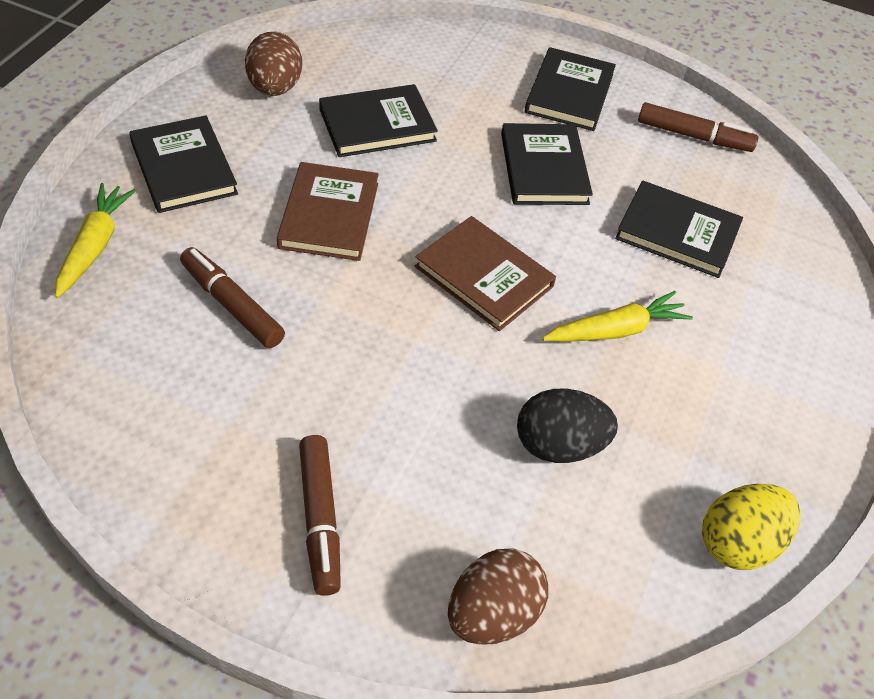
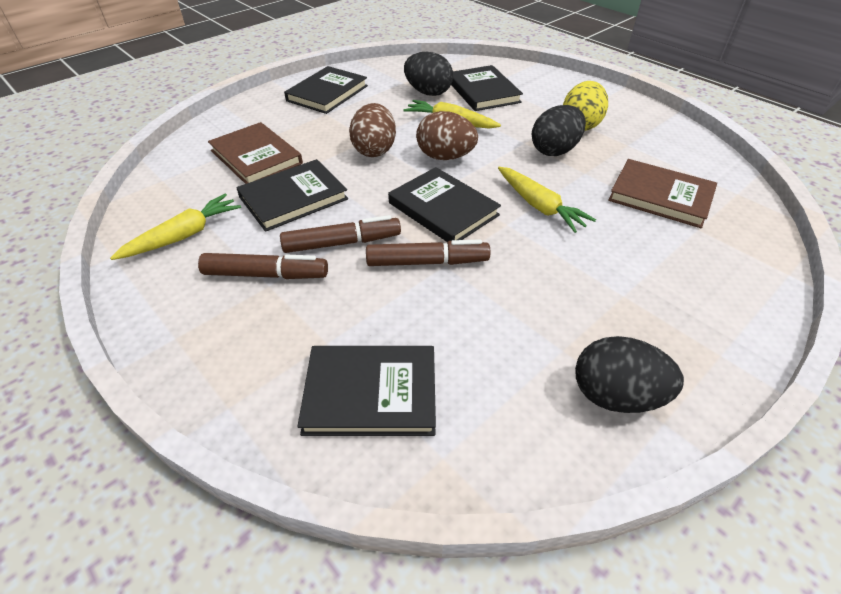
black egg: [517,389,618,463] = 1 -> [404,52,453,96] [532,105,586,156] [575,336,684,413] = 3
yellow carrot: [55,183,136,298] [543,291,693,342] = 2 -> [110,194,241,260] [403,100,501,129] [498,167,596,233] = 3

